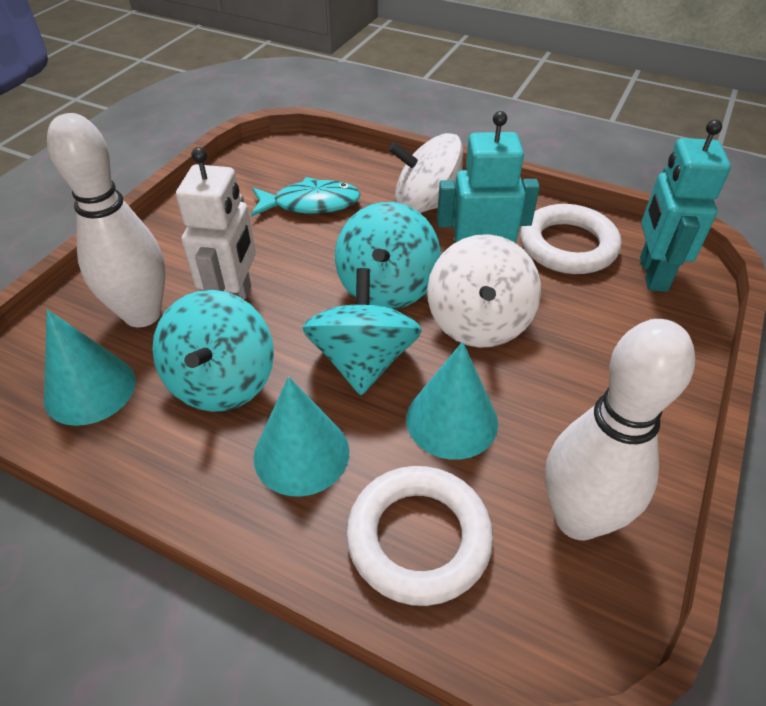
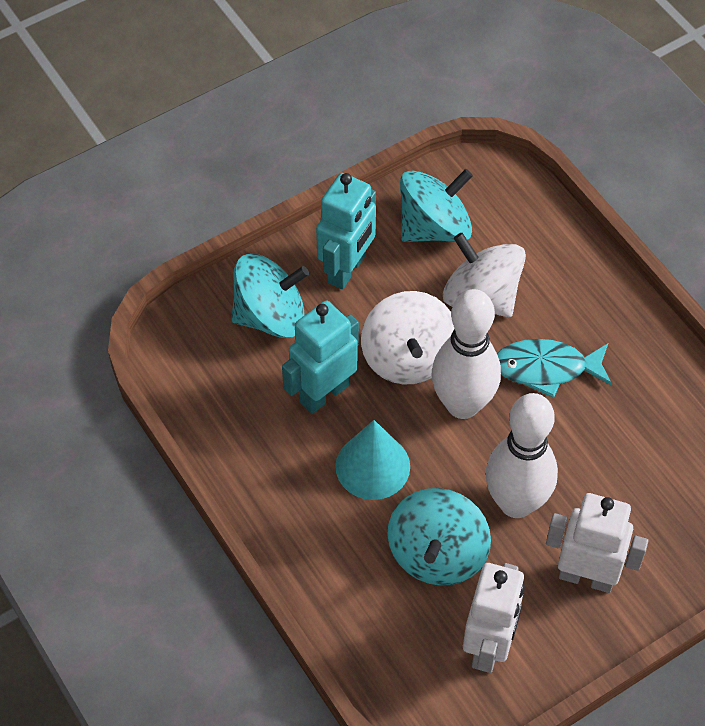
turquoise cone: [44,310,136,426] [254,377,349,497] [406,342,498,460] = 3 -> [335,420,410,500] = 1
white ring: [346,466,493,606] [520,204,621,274] = 2 -> none = 0
white robot: [176,147,256,299] = 1 -> [463,563,525,673] [546,493,648,593] = 2

